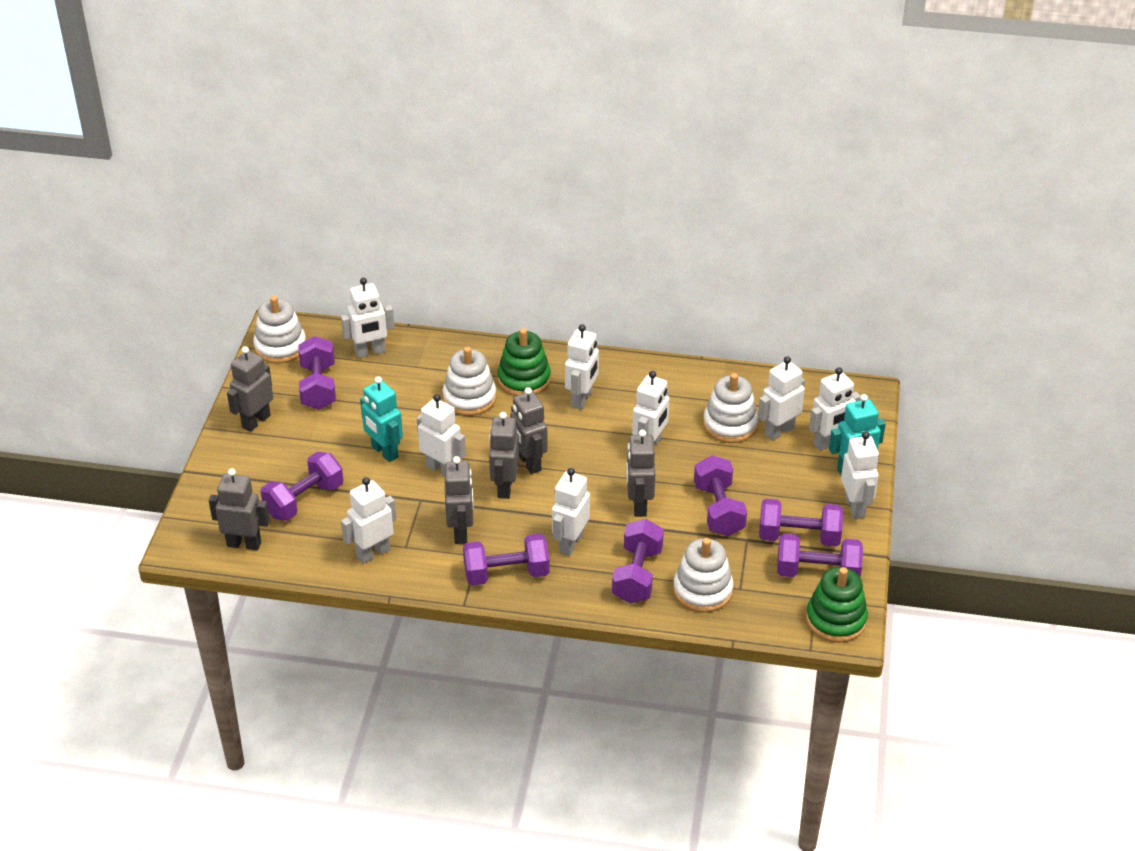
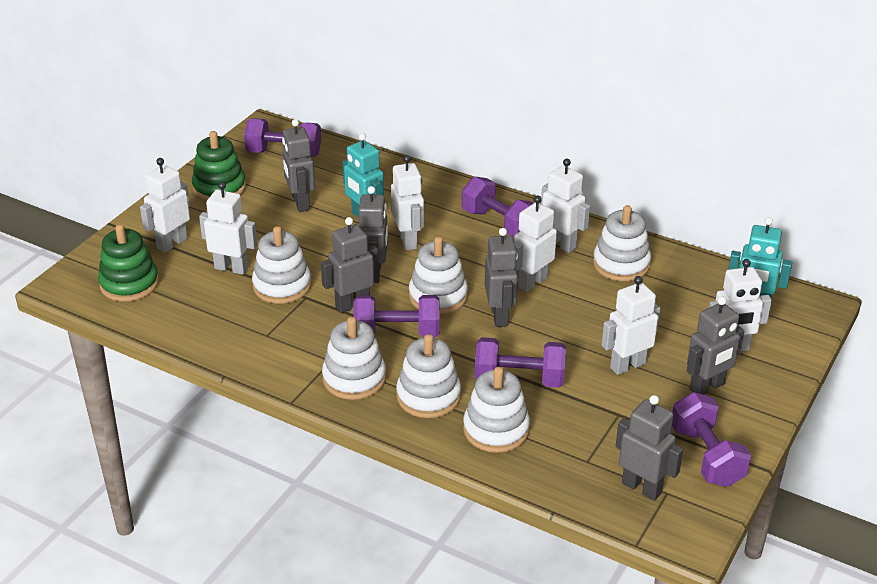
purple dumbbell: [261,452,343,521] [299,336,336,410] [463,534,550,586] [612,519,664,603] [694,455,747,536] [759,499,843,547] [777,534,863,577] = 7 -> [244,118,321,157] [353,295,440,338] [462,177,534,237] [475,337,566,388] [672,392,751,487] = 5
white robot: [341,278,395,358] [341,477,396,564] [417,394,466,476] [552,468,590,556] [565,324,599,410] [632,371,669,445] [758,356,805,441] [809,367,861,451] [841,432,879,519] = 9 -> [140,158,190,253] [199,182,257,275] [391,155,424,250] [514,196,557,292] [541,159,590,253] [602,276,660,375] [709,259,772,351] = 7
white stacking toy: [253,296,306,363] [443,347,496,416] [673,538,734,613] [703,373,758,443] = 4 -> [252,226,311,304] [322,317,386,400] [396,334,461,418] [409,237,468,315] [463,367,530,453] [593,205,651,281] = 6

